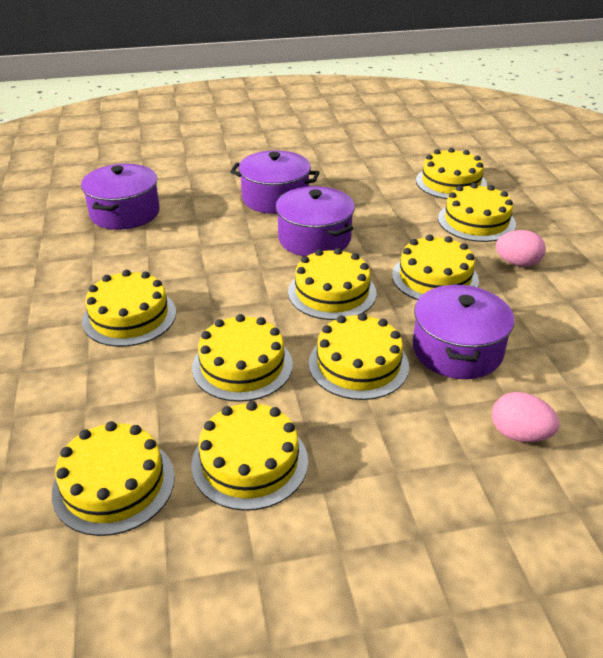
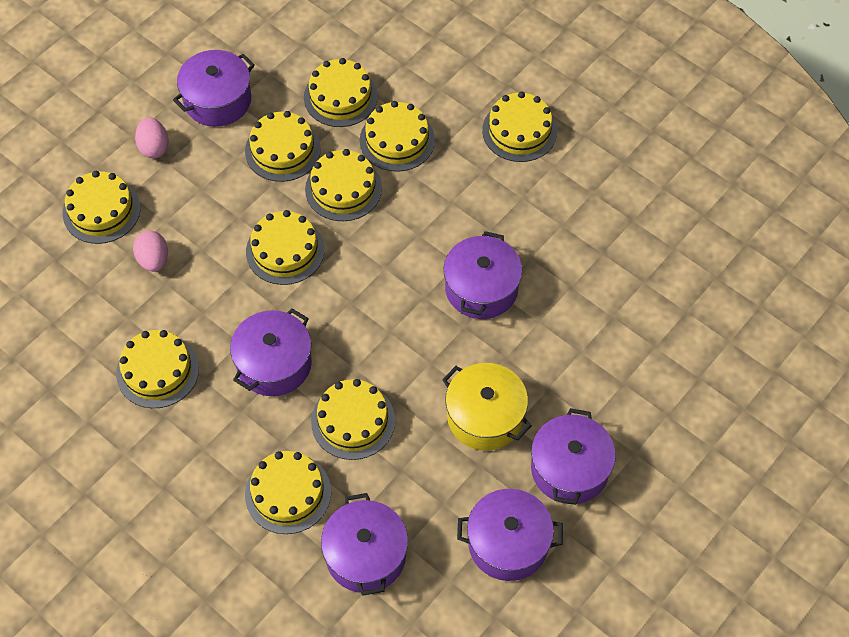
purple pot: [81,164,160,230] [230,150,320,214] [276,186,355,256] [413,284,514,379] = 4 -> [173,50,255,127] [230,308,312,396] [321,493,408,596] [444,231,522,319] [457,489,563,581] [531,408,616,505] = 6
yellow cake: [52,421,175,536] [82,270,176,347] [191,401,308,511] [192,314,293,402] [288,248,377,320] [309,313,409,400] [392,235,479,300] [416,148,487,199] [438,183,516,242] = 9 -> [63,171,141,244] [116,330,199,408] [245,111,321,182] [245,451,331,534] [246,210,325,285] [304,58,378,127] [305,149,382,221] [311,379,395,460] [360,101,435,172] [482,91,557,162] = 10
yellow pot: none = 0 -> [442,363,532,451] = 1

